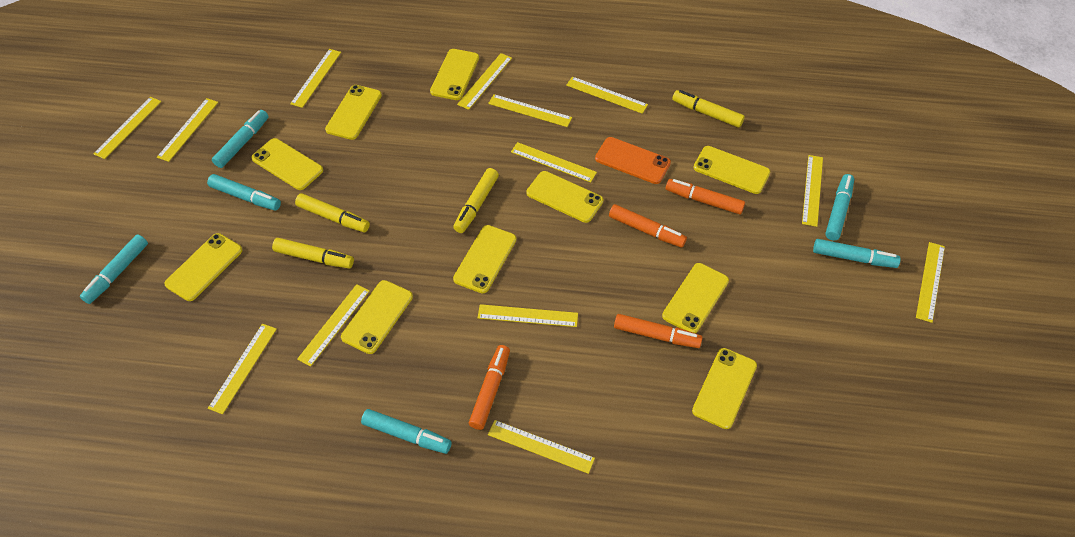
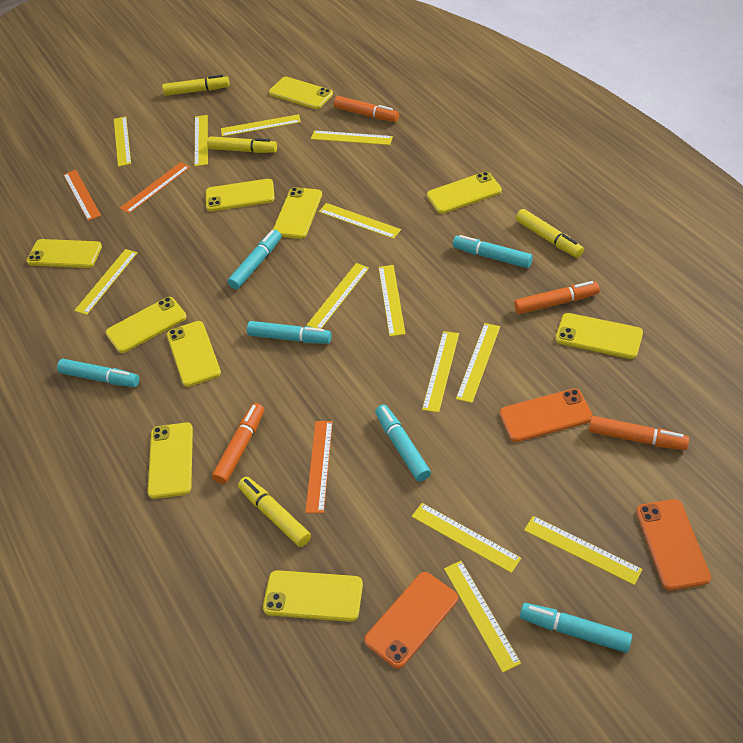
orange phone: [595,137,671,184] = 1 -> [364,572,458,669] [500,388,593,442] [636,499,711,591] = 3
orange ruler: none = 0 -> [63,170,101,221] [120,162,190,214] [305,421,333,513] = 3

